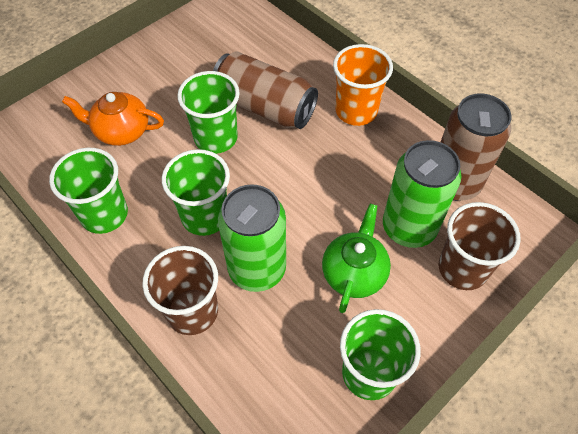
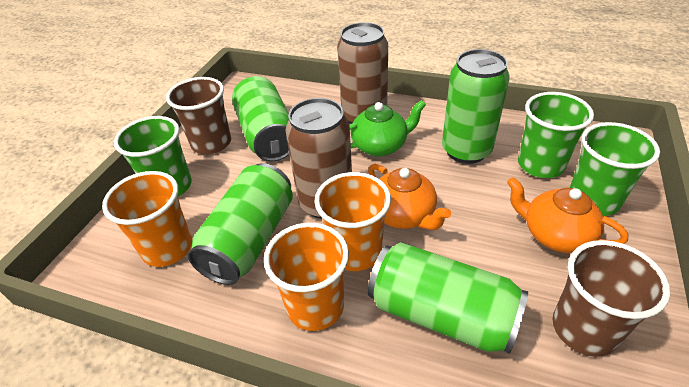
green can: [218,184,286,292] [383,140,461,248] = 2 -> [188,163,293,285] [232,76,290,162] [368,242,528,354] [442,49,510,164] = 4
green cup: [49,148,128,234] [162,149,230,236] [177,71,240,154] [340,309,421,400] = 4 -> [114,116,192,197] [518,92,594,178] [570,122,660,216] = 3
orange cup: [333,44,393,126] = 1 -> [102,171,192,267] [264,223,349,331] [314,172,391,271] = 3
orange teapot: [62,92,164,146] = 1 -> [368,164,451,230] [507,177,629,253] = 2

